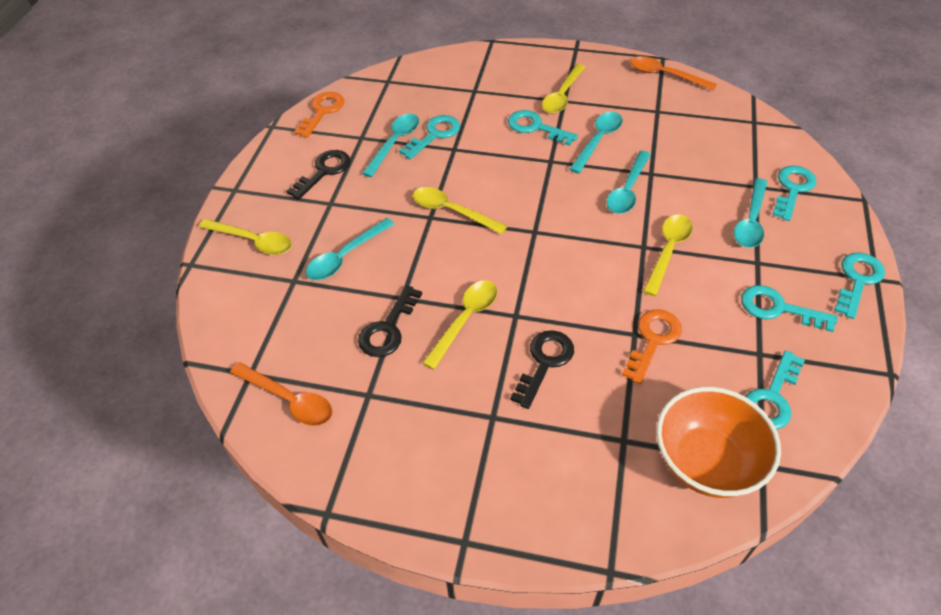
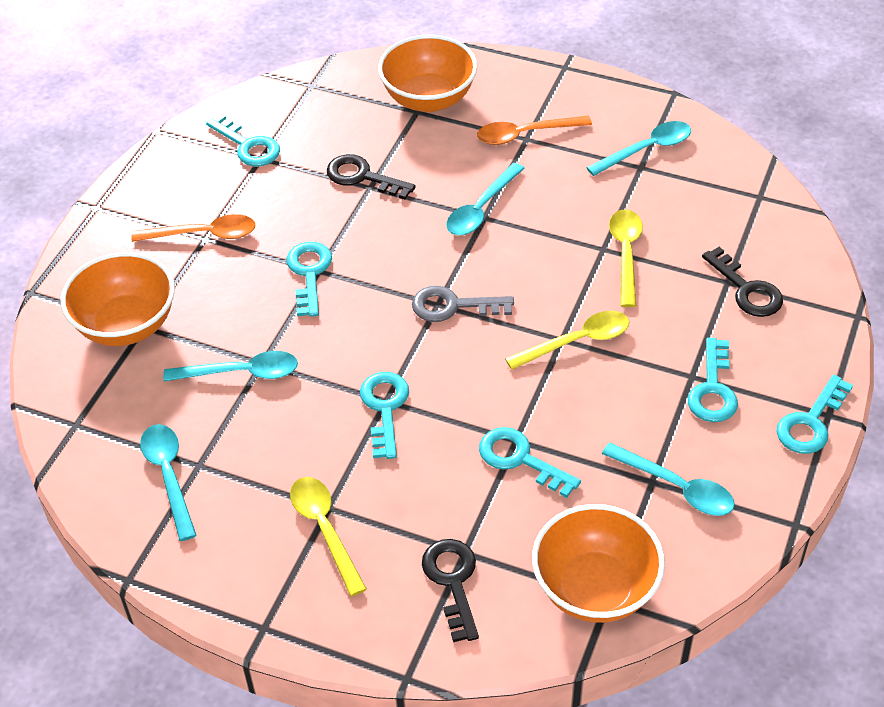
grey key: none = 0 -> [412,286,514,322] = 1
orange bowl: [656,387,781,498] = 1 -> [60,252,175,346] [378,35,477,112] [532,504,665,623] = 3
orange key: [294,92,344,138] [622,309,682,384] = 2 -> none = 0
yellow spoon: [199,219,292,255] [413,187,507,234] [422,280,497,370] [542,64,586,114] [643,214,693,296] = 5 -> [290,477,367,596] [505,311,630,370] [609,209,643,307] = 3

